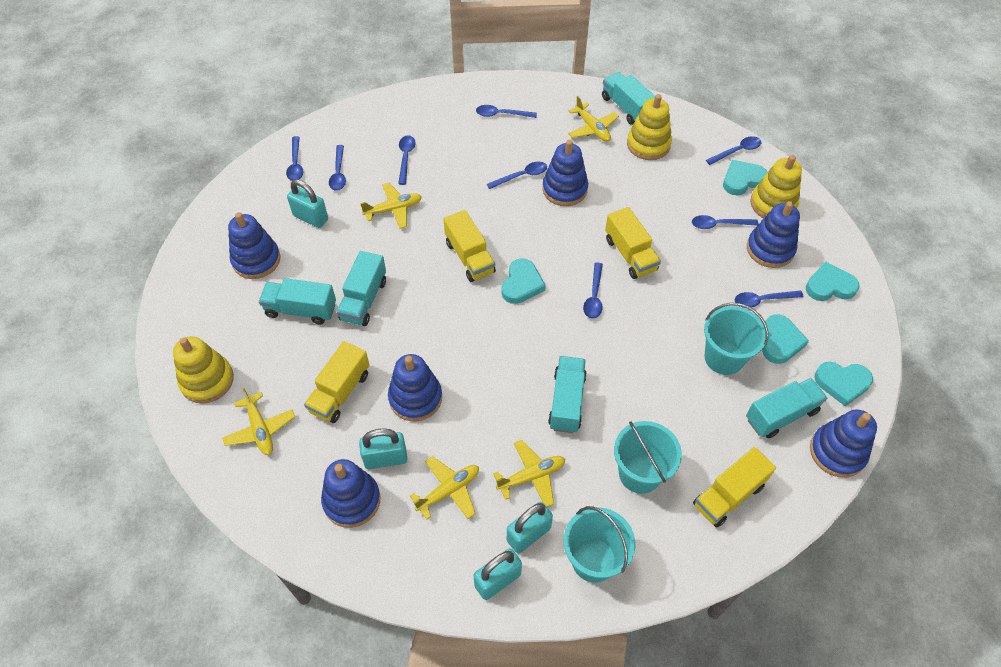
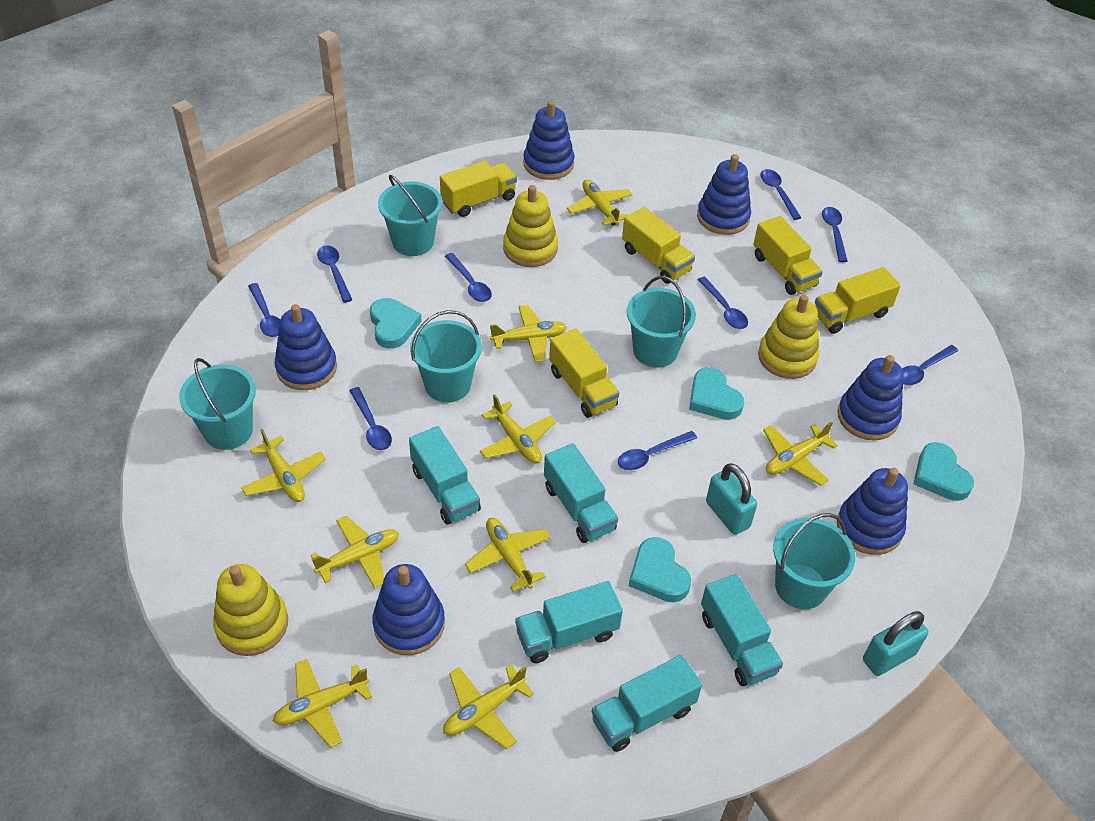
turquoise bucket: [563,506,635,583] [614,421,682,494] [704,303,768,375] = 3 -> [179,358,256,450] [378,175,442,256] [410,310,482,402] [627,276,696,368] [773,513,855,609] = 5
turquoise heart: [502,258,546,304] [723,160,768,195] [762,315,809,364] [806,262,860,301] [814,362,873,407] = 5 -> [370,298,422,349] [629,537,691,602] [689,367,744,420] [913,442,974,501] = 4
turquoise padlock: [287,179,328,228] [359,428,407,469] [473,548,522,600] [507,502,553,554] = 4 -> [706,463,757,535] [863,611,929,676] = 2
yellow plane: [222,388,295,455] [360,183,422,229] [410,456,479,520] [493,440,565,507] [568,96,619,142] = 5 -> [241,429,326,502] [273,659,372,748] [311,516,399,588] [443,665,534,749] [465,518,551,592] [480,394,556,464] [490,305,567,362] [567,179,633,226] [763,422,838,485] = 9
yellow truck: [304,341,370,423] [443,210,496,282] [605,207,661,279] [693,447,776,527] = 4 -> [440,160,517,217] [549,329,619,418] [622,207,695,284] [753,216,822,295] [815,267,901,334] = 5

